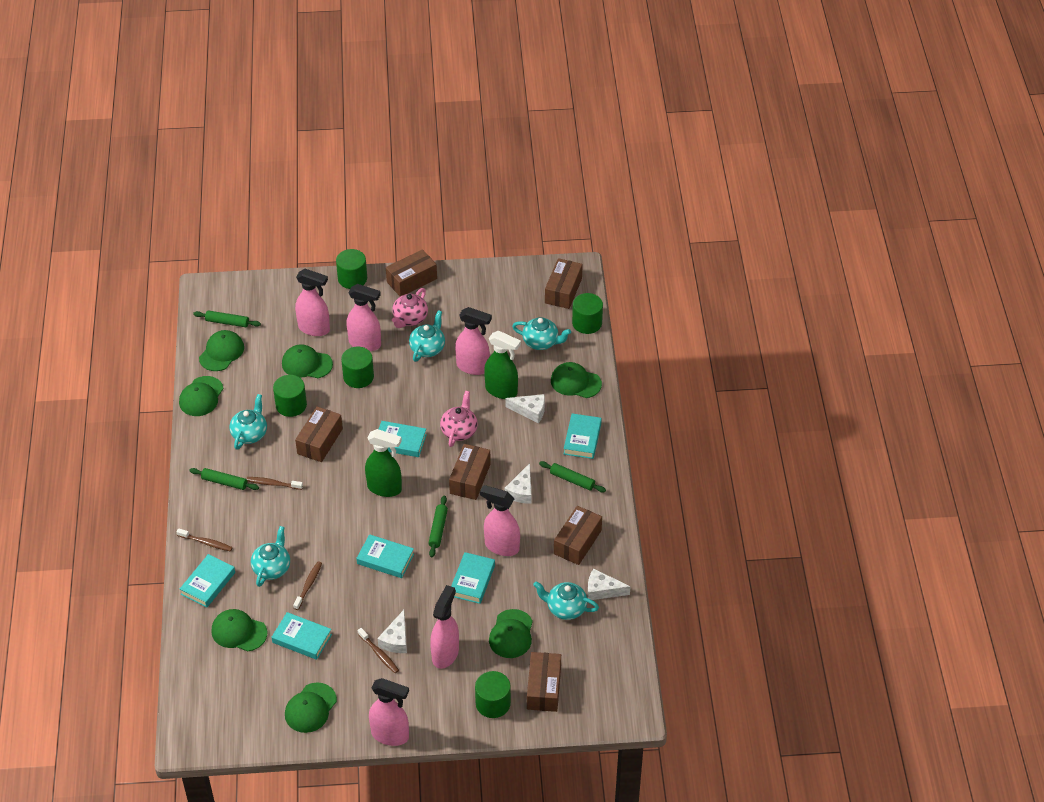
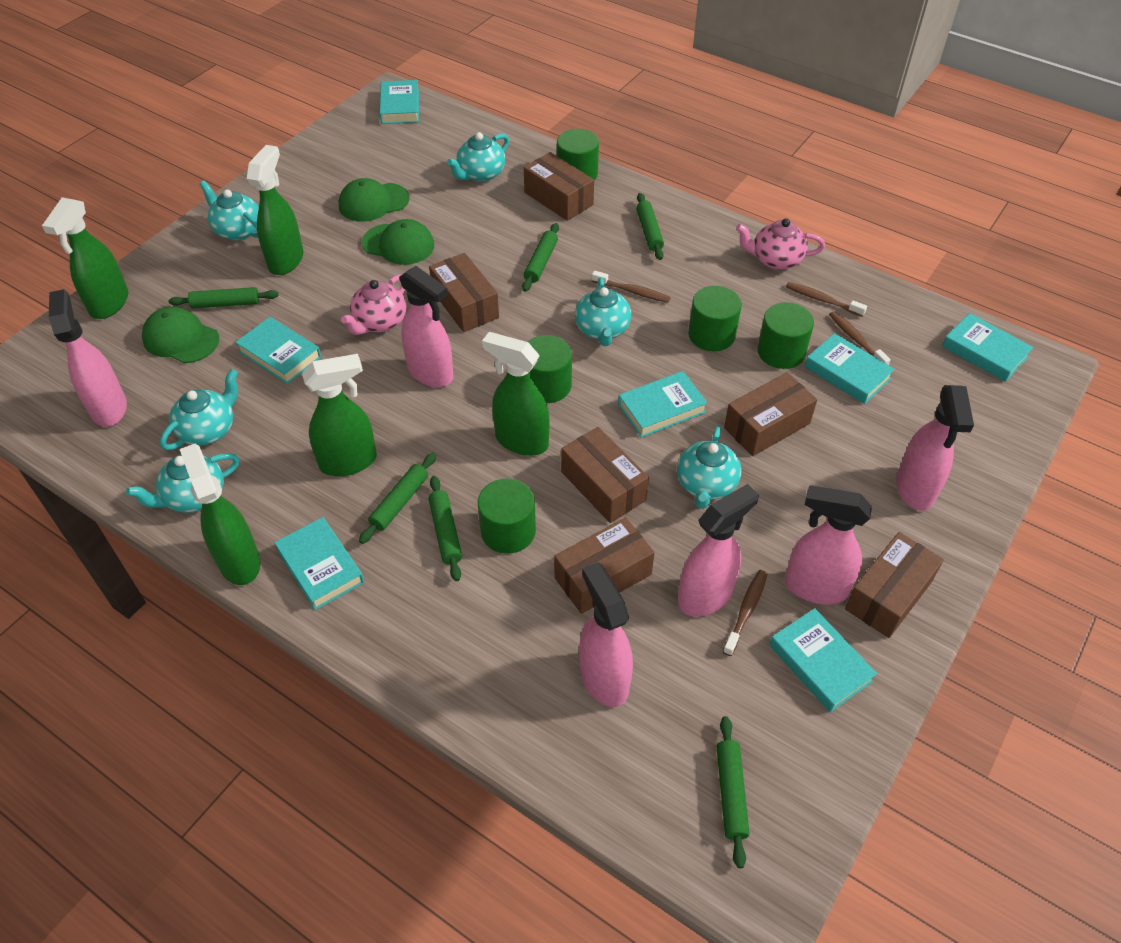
green cap: [179,376,223,416] [199,330,244,371] [211,609,267,652] [282,344,333,378] [285,683,337,733] [489,609,533,658] [551,362,602,398] = 7 -> [142,307,219,363] [339,178,409,222] [362,219,434,265] = 3
green rolling pin: [189,468,259,490] [193,310,261,327] [428,495,448,557] [539,461,606,493] = 4 -> [169,287,279,309] [359,453,436,544] [429,476,462,581] [522,223,559,292] [636,193,664,260] [717,716,750,868] = 6
green spray bottle: [365,429,402,497] [484,331,521,399] = 2 -> [42,197,128,319] [180,444,260,585] [247,145,303,275] [302,354,377,476] [482,332,549,456] = 5
turquoise book: [180,554,235,608] [272,612,332,660] [356,534,414,578] [379,421,427,457] [451,552,495,604] [564,413,602,459] = 6 -> [235,317,321,384] [274,517,364,610] [380,80,419,124] [618,371,708,438] [769,608,877,712] [805,333,895,404] [942,313,1033,382] = 7
turquoise teapot: [229,394,267,450] [251,526,290,587] [409,310,445,362] [512,317,571,350] [533,581,599,620] = 5 -> [126,453,239,513] [160,369,238,450] [199,181,259,240] [447,132,509,182] [575,278,631,346] [677,426,741,509] = 6
white cheese: [377,610,407,653] [504,463,532,504] [505,394,545,423] [588,569,631,600] = 4 -> none = 0

